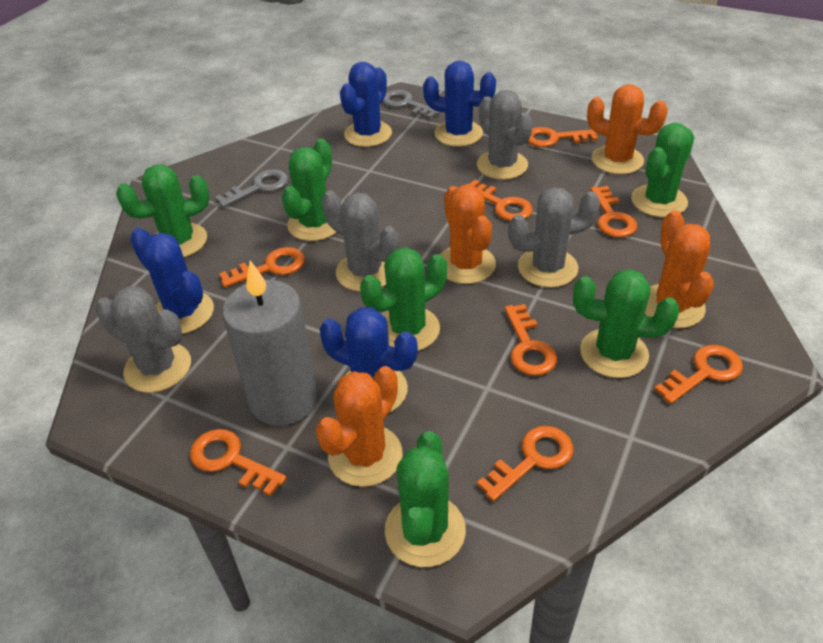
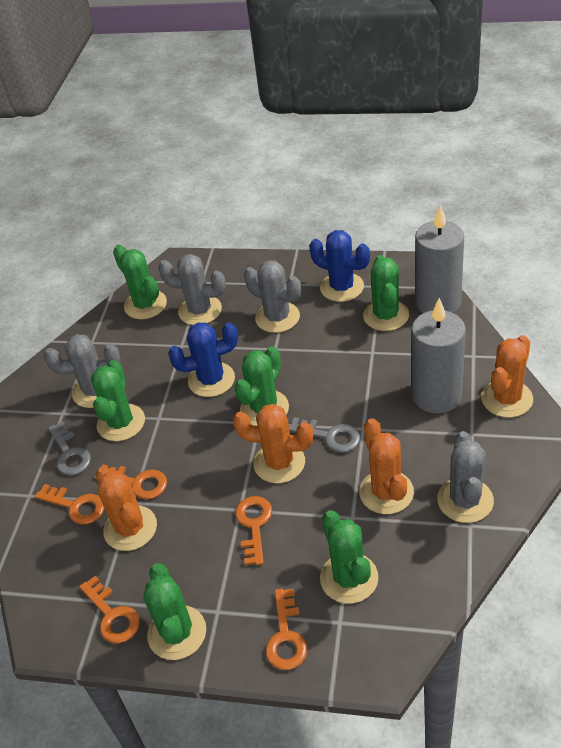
blue cactus: [130,228,214,334] [320,307,418,413] [340,62,392,147] [423,61,496,147] = 4 -> [168,322,238,397] [309,230,370,302] = 2
grey candle: [222,261,318,426] = 1 -> [411,298,466,413] [415,205,464,313] = 2
orange key: [190,429,287,497] [219,247,305,287] [466,180,533,221] [477,426,573,502] [504,304,557,376] [528,127,598,147] [590,186,637,238] [654,345,743,404] = 8 -> [35,484,105,525] [79,576,140,643] [95,465,167,499] [235,496,272,565] [265,588,308,670] = 5

